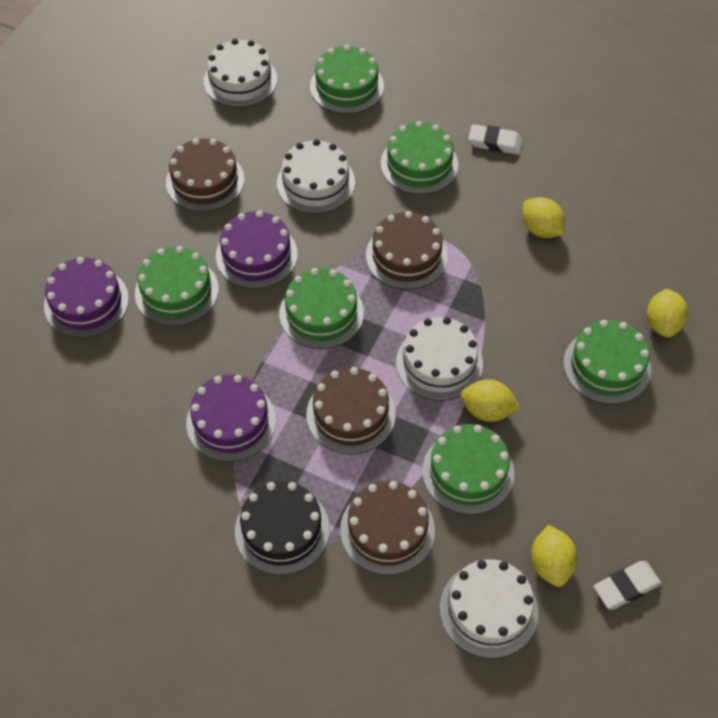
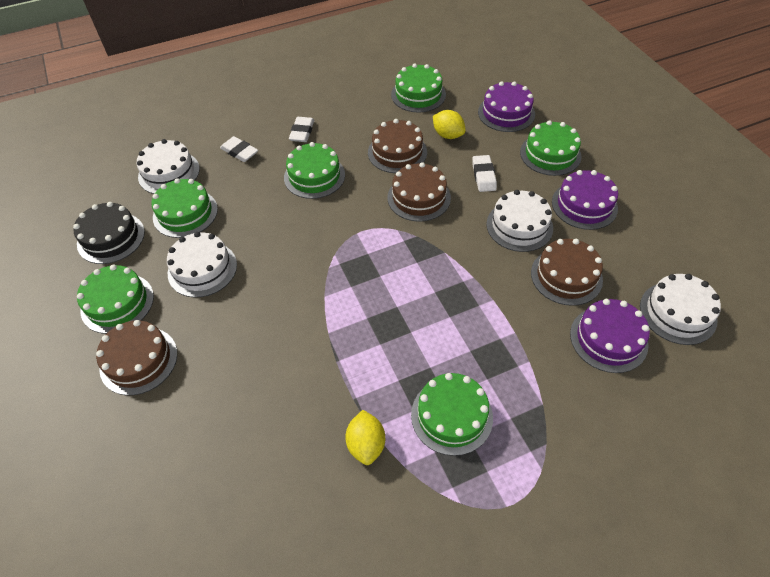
white eraser: [468,124,523,155] [594,561,662,609] = 2 -> [220,136,258,162] [289,117,314,142] [472,155,497,192] = 3
yellow lemon: [461,379,520,422] [522,197,565,238] [531,525,578,587] [647,289,688,338] = 4 -> [345,410,385,465] [433,110,466,139] = 2

